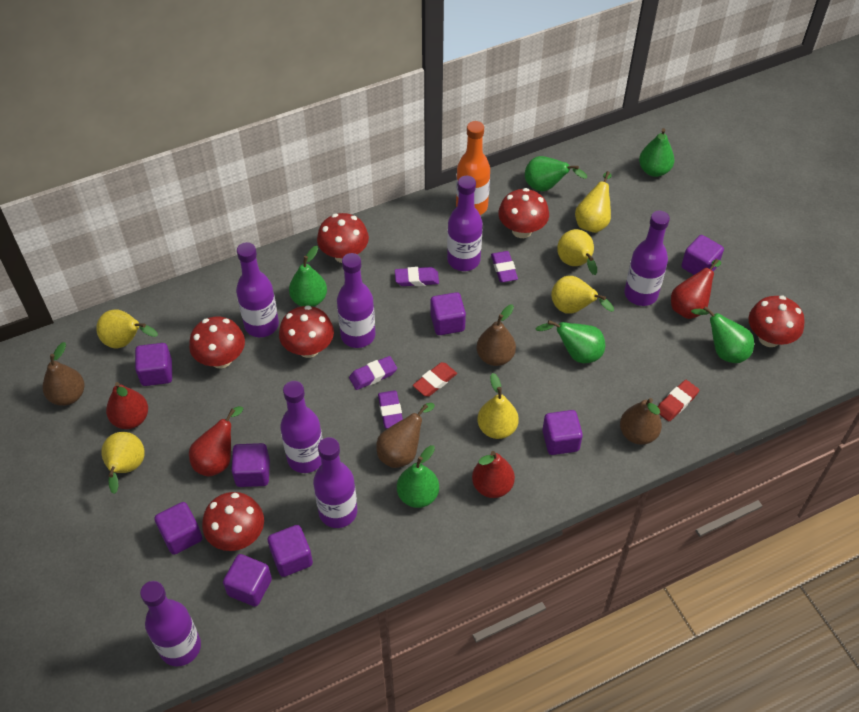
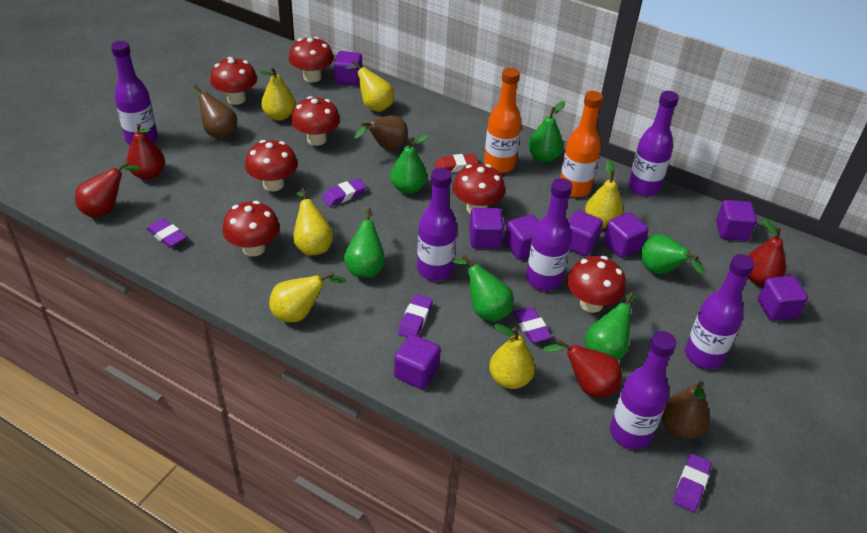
brown pear: [43,342,85,406] [376,403,435,468] [476,305,516,366] [620,398,662,445] = 4 -> [188,85,237,139] [354,115,408,150] [662,381,710,439] = 3
orange bottle: [456,121,490,215] = 1 -> [484,67,522,173] [560,91,603,197] = 2
purple bottle: [140,581,201,666] [236,242,279,337] [280,381,323,473] [313,437,357,528] [337,253,375,348] [447,176,483,271] [624,211,670,306] = 7 -> [111,41,158,145] [417,168,457,281] [526,178,572,291] [610,331,677,450] [628,91,679,197] [685,254,754,369] = 6
purple eraser: [349,356,397,390] [378,390,403,429] [395,267,439,286] [491,251,518,282] = 4 -> [147,218,187,248] [322,178,366,207] [398,294,433,337] [513,307,552,343] [673,454,712,512] = 5
red eraser: [413,362,457,397] [658,380,699,422] = 2 -> [435,154,478,172] = 1
red mushroom: [189,317,245,369] [202,492,264,551] [279,305,334,358] [317,213,369,263] [498,188,549,238] [749,296,805,347] = 6 -> [210,57,257,105] [222,201,280,257] [245,140,298,191] [289,37,334,83] [291,96,340,146] [453,164,505,214] [567,256,626,313] = 7

